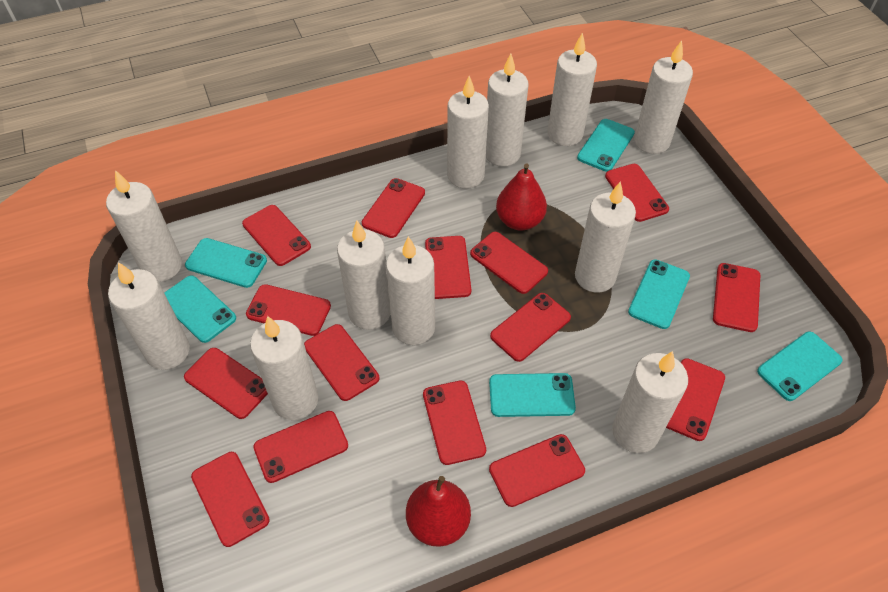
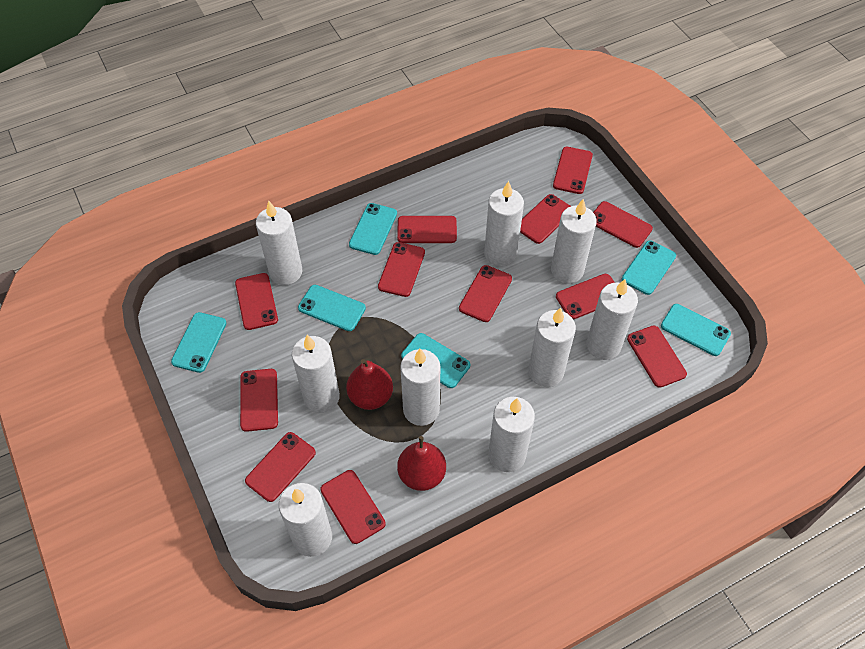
red phone: [184,348,268,419] [191,452,270,547] [242,205,311,266] [246,284,331,336] [253,411,348,483] [304,324,379,401] [362,178,425,238] [423,381,486,465] [425,236,471,299] [470,232,548,294] [489,434,585,507] [490,293,571,362] [605,164,669,222] [666,358,725,441] [713,263,760,332] = 15 -> [235,273,278,330] [240,369,278,432] [245,432,316,502] [320,470,386,544] [378,242,425,297] [397,216,457,243] [459,265,512,322] [520,194,571,244] [553,147,593,194] [556,274,615,319] [593,201,653,248] [627,326,687,388] = 12
white candle: [106,170,182,282] [108,262,190,370] [250,316,318,420] [337,221,391,330] [386,236,435,345] [447,76,489,189] [486,53,529,166] [547,32,597,146] [575,181,636,293] [612,351,688,453] [634,40,693,154] = 11 -> [256,200,302,285] [279,483,332,557] [292,335,340,413] [400,349,440,426] [484,181,524,266] [488,397,535,472] [528,307,576,387] [551,199,597,284] [586,279,638,360] = 9

